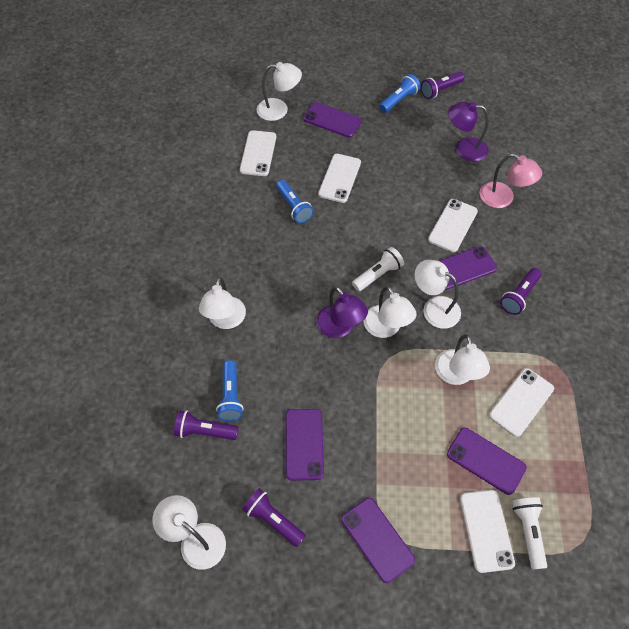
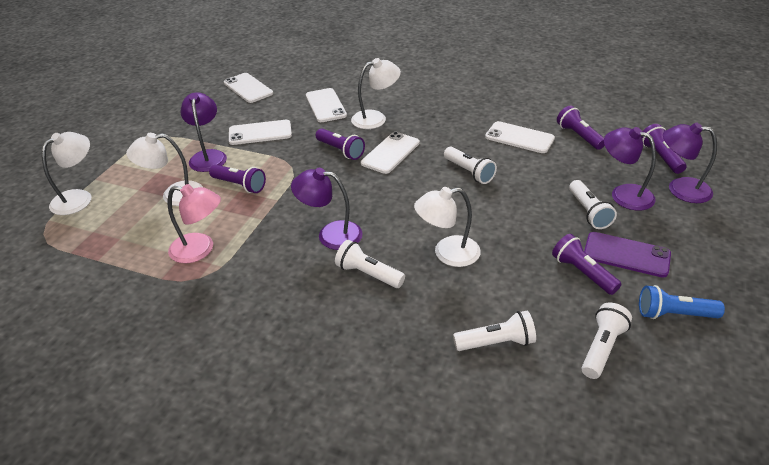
blue flashlight: [216,360,244,421] [276,180,314,223] [379,74,421,113] = 3 -> [639,285,725,319] = 1
purple flashlight: [174,410,239,440] [242,488,306,547] [421,72,465,99] [500,268,542,315] = 4 -> [209,165,266,193] [315,128,365,160] [552,234,622,295] [557,105,605,150] [641,124,687,174] = 5
purple lamp: [316,286,368,338] [448,102,489,162] = 2 -> [180,92,227,172] [291,168,363,250] [604,127,656,211] [663,122,717,203] = 4
purple phone: [286,409,324,481] [303,102,362,138] [341,498,415,583] [440,246,497,290] [447,428,527,495] = 5 -> [584,232,671,278] = 1
white flashlight: [352,247,404,291] [512,497,547,569] = 2 -> [335,240,405,288] [444,147,497,184] [453,311,536,351] [569,180,617,229] [581,303,632,379] = 5
white lamp: [152,495,226,570] [199,277,246,329] [257,62,302,121] [363,286,417,338] [415,260,461,329] [435,334,490,385] = 6 -> [42,132,91,215] [126,133,203,206] [351,58,401,129] [414,187,481,267] = 4

